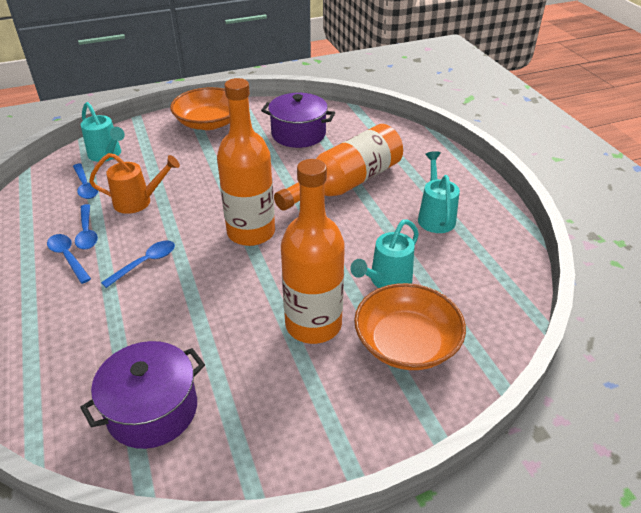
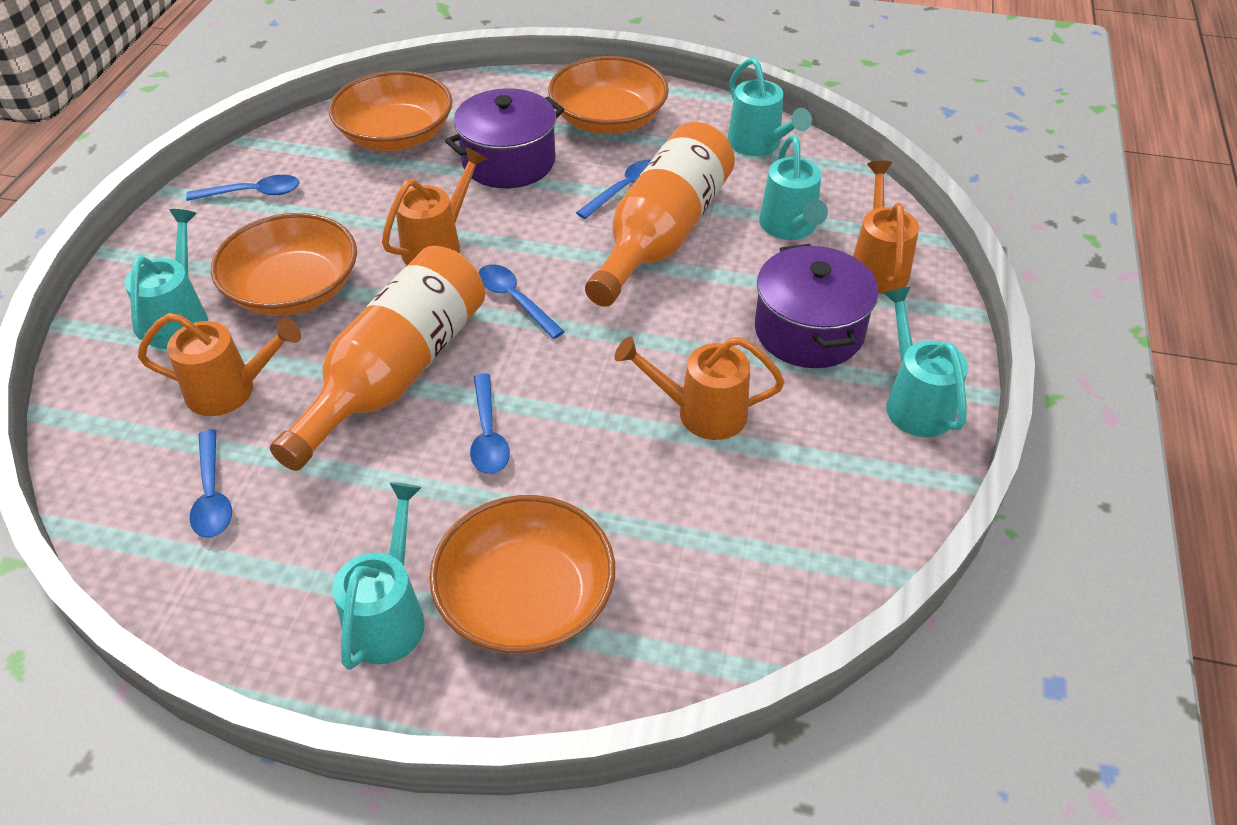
blue spoon: [47,234,91,284] [73,163,98,199] [75,204,98,250] [101,240,175,288] = 4 -> [186,175,300,201] [189,430,232,538] [470,374,510,474] [478,264,565,339] [576,160,651,219] = 5
orange bottle: [217,78,275,246] [274,124,403,211] [281,159,345,344] = 3 -> [270,246,485,471] [585,122,735,307] = 2
orange bowl: [170,87,230,130] [354,283,466,370] = 2 -> [211,213,357,316] [329,71,453,151] [430,495,615,653] [548,56,669,134] = 4
orange watering can: [89,153,180,214] = 1 -> [138,313,301,416] [382,147,487,265] [614,336,785,440] [853,160,919,294] = 4
turquoise watering can: [81,102,125,162] [350,219,419,288] [418,151,460,233] = 3 -> [125,209,208,349] [332,482,425,670] [728,58,812,156] [759,135,828,240] [883,287,968,437] = 5

